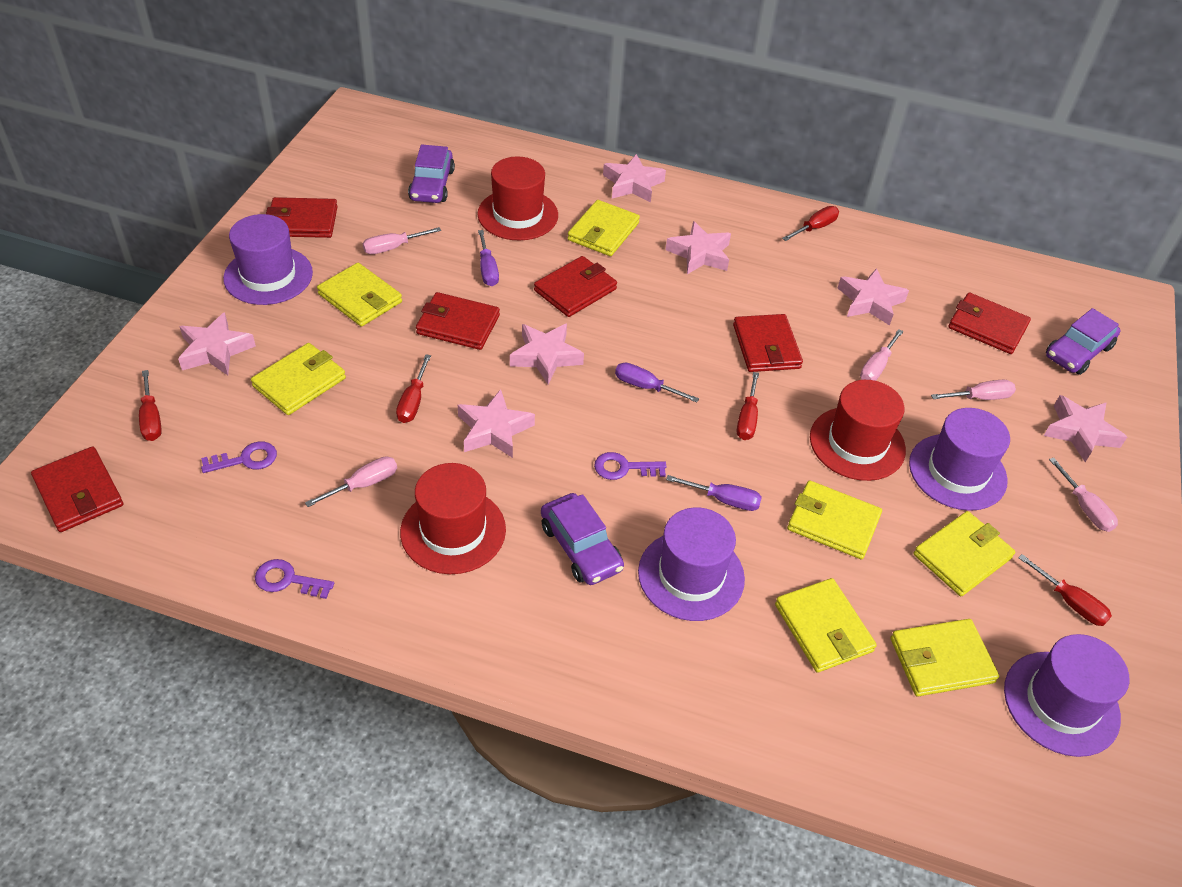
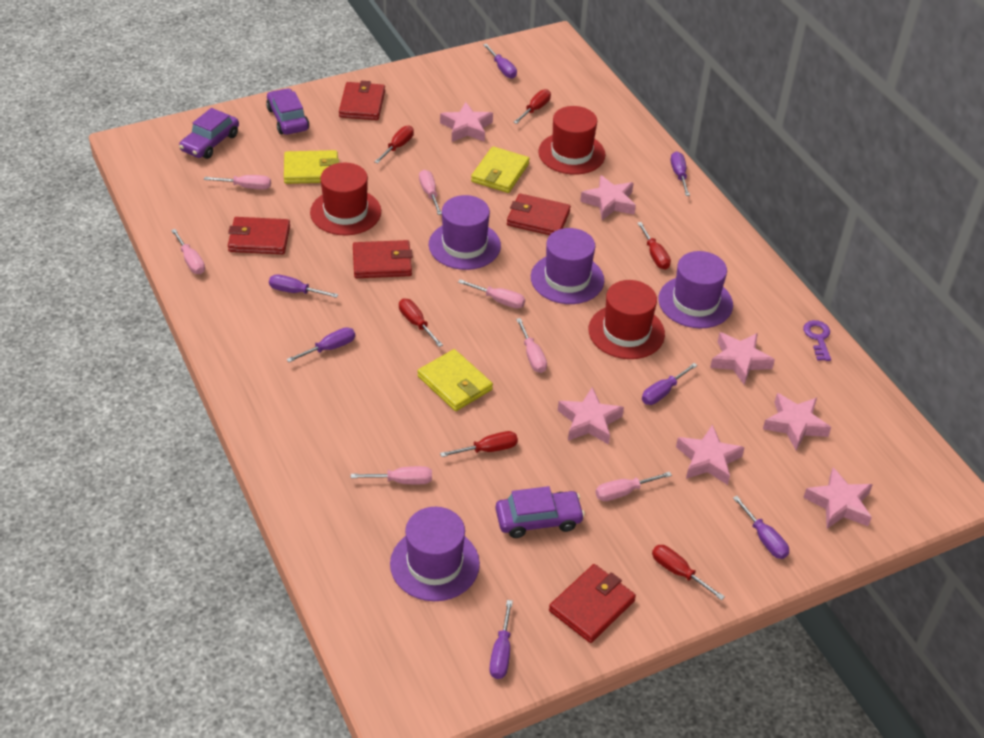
pink screwdriver: [305,456,397,507] [363,227,441,254] [860,329,904,381] [931,379,1016,400] [1049,458,1118,532] = 5 -> [171,229,205,274] [204,175,271,190] [351,466,432,484] [419,170,442,215] [458,279,525,309] [516,318,547,373] [596,472,672,501] = 7
purple key: [201,442,277,473] [255,559,334,599] [594,452,667,480] = 3 -> [803,320,831,361] = 1
purple screwdriver: [478,230,499,286] [615,362,699,403] [666,475,762,511] = 3 -> [269,274,338,298] [286,327,355,362] [483,44,517,79] [489,600,513,679] [642,363,698,405] [671,151,690,196] [733,496,789,559] = 7
red screwdriver: [139,370,162,441] [396,354,431,423] [737,372,759,440] [782,206,839,241] [1018,554,1112,626] = 5 -> [374,126,414,163] [399,299,443,347] [440,431,518,457] [513,89,551,124] [637,222,671,270] [652,545,725,600] = 6
red wallet: [31,446,123,532] [266,197,338,238] [416,292,500,350] [534,256,617,317] [733,314,803,372] [948,292,1031,354] = 6 -> [228,217,290,254] [339,81,385,120] [353,240,413,278] [507,193,571,235] [549,564,636,643] = 5
yellow wallet: [251,343,346,415] [317,263,402,327] [568,200,640,256] [775,578,877,673] [787,480,882,559] [890,619,999,696] [913,511,1015,596] = 7 -> [284,150,339,184] [417,349,493,411] [471,146,530,193] = 3

